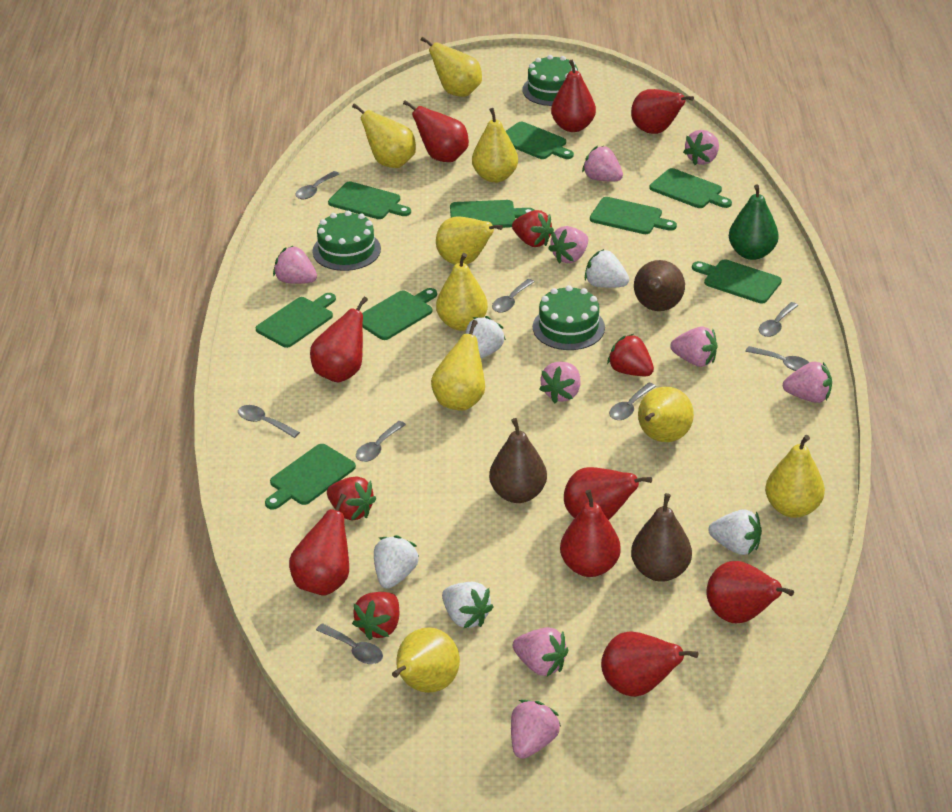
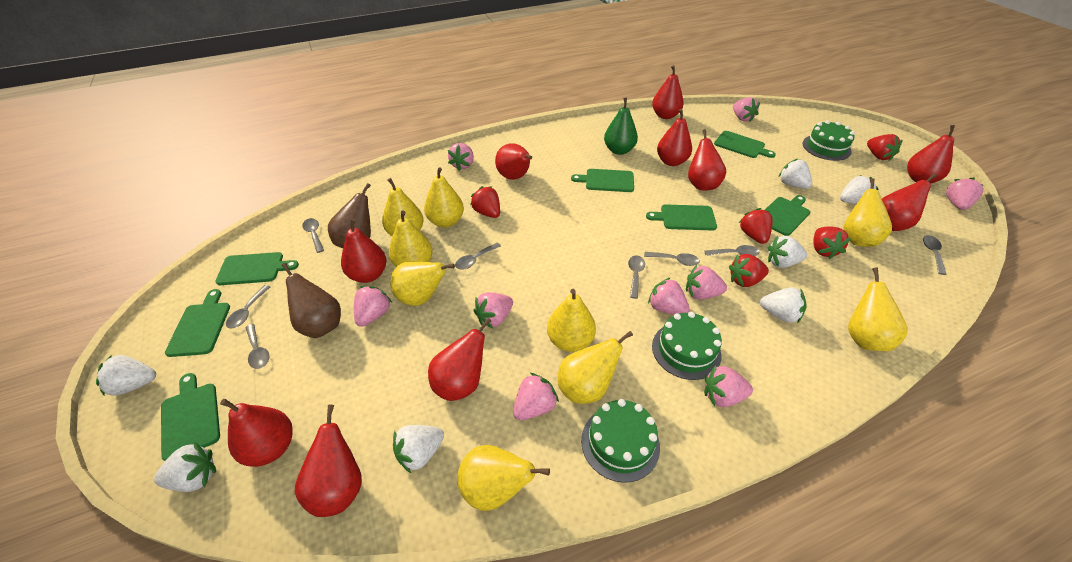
brown pear: [489,418,547,503] [631,493,692,582] [634,260,685,311] = 3 -> [282,263,341,338] [328,183,371,248] = 2
green cutting board: [256,293,336,348] [265,444,356,510] [328,182,411,219] [362,288,437,340] [450,200,534,228] [506,122,574,159] [590,197,677,234] [649,168,732,208] [692,259,782,304] = 9 -> [161,373,220,461] [165,289,230,357] [215,252,299,285] [571,169,634,192] [646,204,717,231] [714,131,776,158] [765,195,810,236] = 7
red pear: [289,494,349,596] [310,297,368,383] [403,100,469,162] [551,60,596,132] [560,490,621,577] [564,467,652,520] [601,631,699,697] [631,89,694,134] [706,561,794,623] = 9 -> [220,399,293,467] [295,405,362,517] [341,218,386,283] [428,318,491,401] [495,143,532,180] [652,65,684,119] [657,109,692,166] [688,129,726,191] [882,173,937,231] [907,125,955,184] = 10
red strawberry: [327,476,376,520] [352,592,399,640] [512,210,554,247] [607,334,654,376] = 4 -> [470,186,500,218] [729,254,769,287] [739,208,773,244] [813,226,851,259] [867,134,902,161] = 5
white strawberry: [374,535,419,589] [442,582,494,628] [466,316,506,358] [585,249,629,288] [708,509,762,555] = 5 -> [96,355,156,396] [154,442,216,492] [393,425,444,473] [760,287,807,323] [768,235,807,268] [779,159,812,189] [840,175,879,204] = 7

